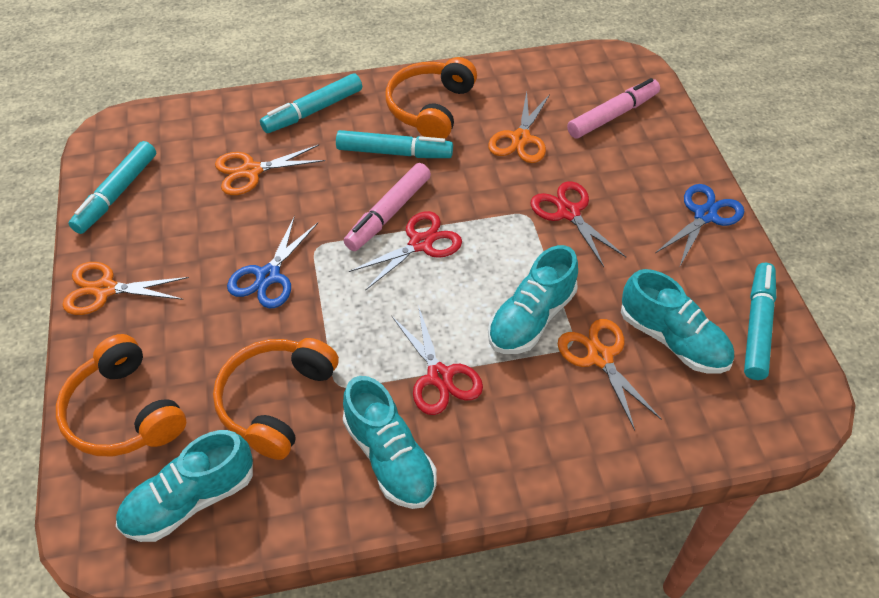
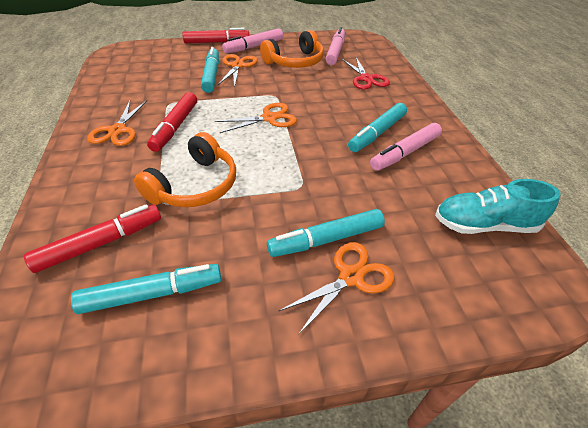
blue scissors: [227,215,318,308] [655,184,744,268] = 2 -> none = 0
orange headphones: [56,334,186,456] [213,338,339,460] [385,57,477,139] = 3 -> [134,132,236,207] [260,30,324,68] = 2
pink marker: [344,163,431,251] [567,78,660,138] = 2 -> [222,28,283,54] [326,27,345,65] [370,123,442,171] = 3
red marker: none = 0 -> [24,204,161,273] [147,92,197,152] [183,28,249,43] = 3
red scissors: [349,211,462,291] [392,305,483,415] [530,181,626,267] = 3 -> [342,57,390,90] = 1
turquoise shoe: [116,430,253,542] [343,376,437,509] [488,245,578,354] [621,269,734,373] = 4 -> [435,179,561,234] = 1

